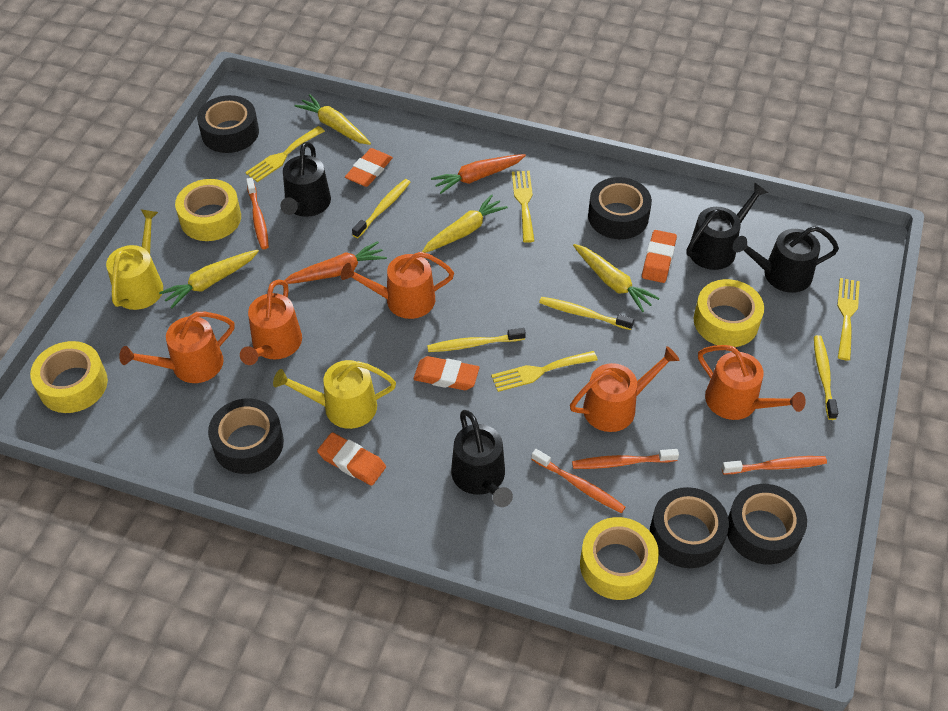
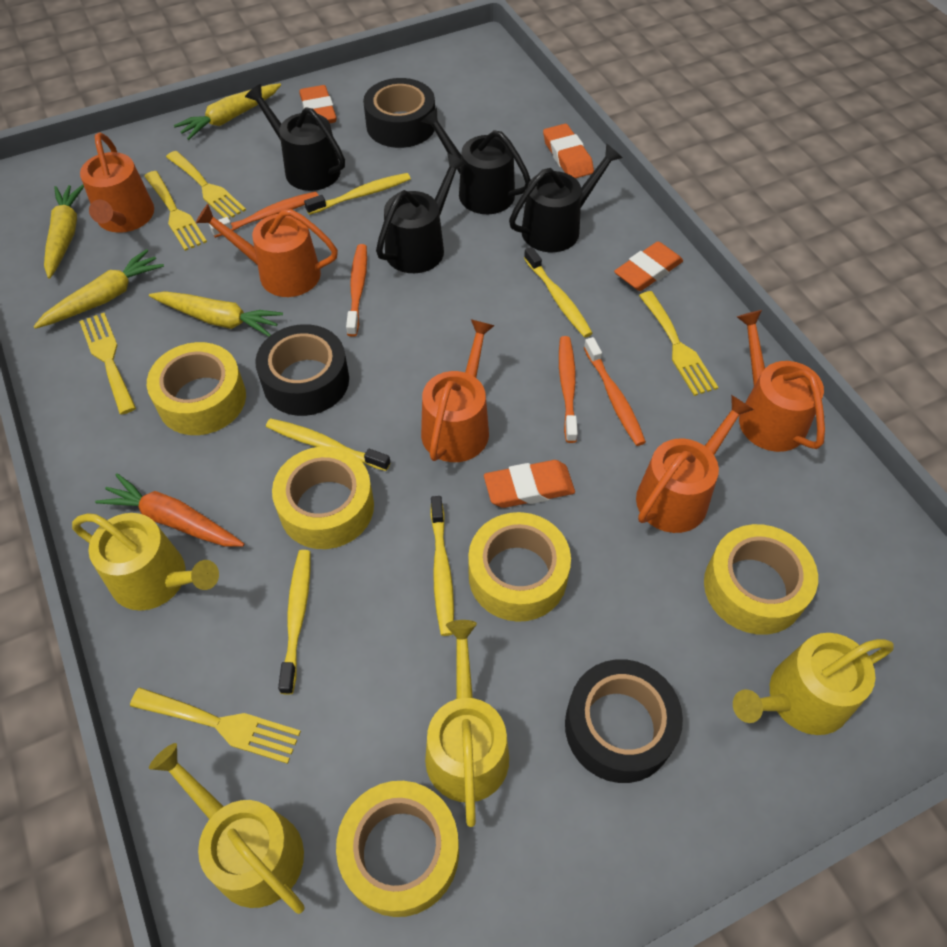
black tape: [197,95,259,153] [208,399,284,474] [588,177,652,239] [650,487,729,568] [727,484,807,564] = 5 -> [255,324,349,416] [363,78,435,148] [565,659,683,783] = 3
orange carrot: [284,241,387,284] [431,154,526,194] = 2 -> [95,473,244,547] = 1
yellow fork: [245,126,325,182] [491,351,598,392] [512,171,535,243] [837,278,860,361] = 4 -> [79,313,136,415] [130,687,301,764] [144,171,207,251] [166,151,246,219] [639,291,718,396] = 5
yellow tape: [30,341,108,413] [175,179,241,241] [580,517,659,600] [694,279,764,347] = 4 -> [147,342,246,435] [272,446,374,549] [336,781,459,917] [468,512,571,622] [704,524,818,635] = 5
yellow toothbrush: [352,179,410,238] [427,328,526,352] [539,297,634,330] [814,335,838,420] = 4 -> [266,418,391,471] [278,550,310,694] [304,173,411,215] [430,496,454,636] [524,247,593,337] = 5
yellow watering can: [106,209,163,310] [273,360,396,429] = 2 -> [72,513,219,611] [149,743,305,914] [425,620,509,827] [733,633,894,735] = 4

